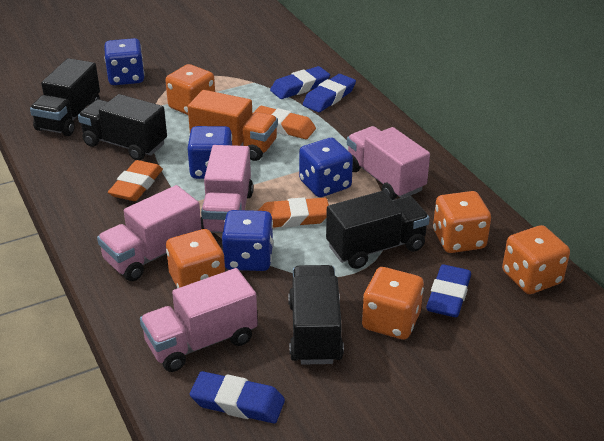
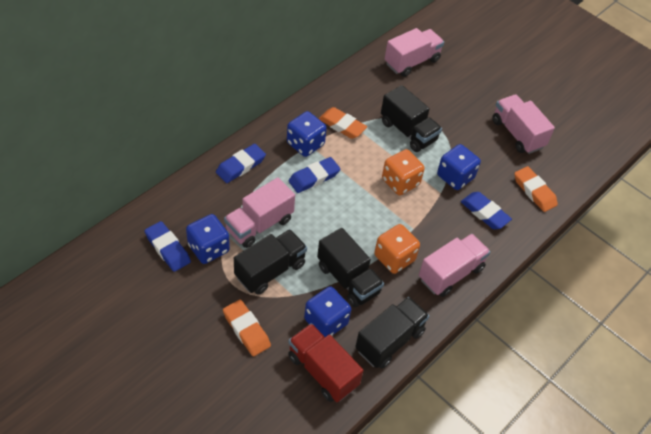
orange dice: [165,64,215,115] [166,229,225,288] [362,267,424,340] [433,191,491,253] [502,225,570,294] = 5 -> [374,224,420,274] [382,149,425,195] = 2
orange truck: [188,90,278,161] = 1 -> none = 0
red truck: none = 0 -> [288,323,364,402] = 1

